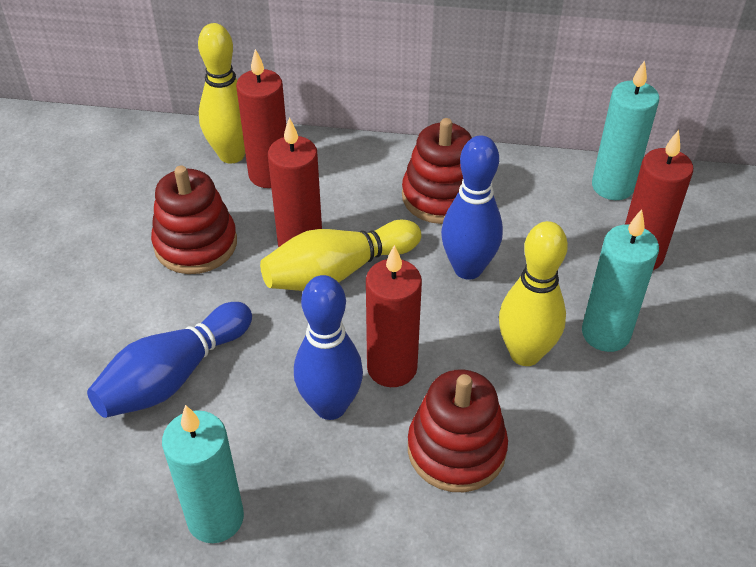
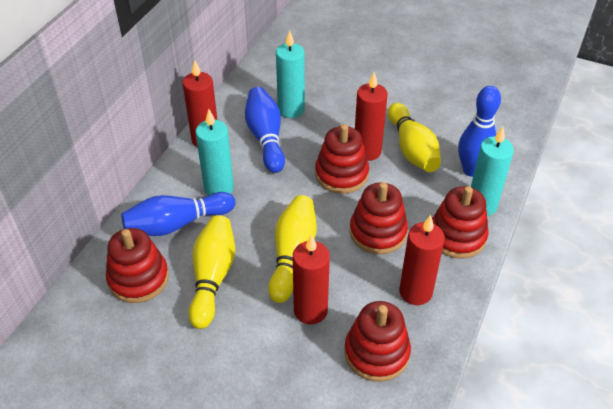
red stacking toy: [151,166,237,274] [402,118,472,224] [408,369,508,492] = 3 -> [106,228,169,303] [315,124,369,194] [345,301,411,382] [350,182,408,254] [432,186,489,259] = 5

